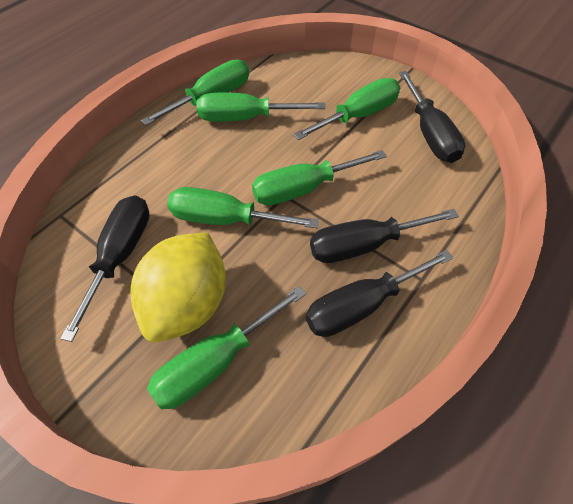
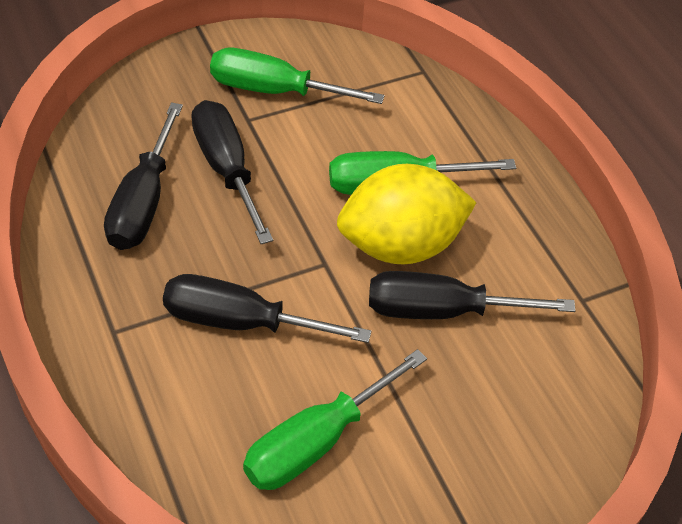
green screwdriver: [141,59,249,125] [147,286,306,409] [167,187,319,228] [197,93,325,122] [252,150,387,205] [293,78,400,140] = 6 -> [210,48,385,104] [243,349,427,490] [329,151,516,195] = 3

